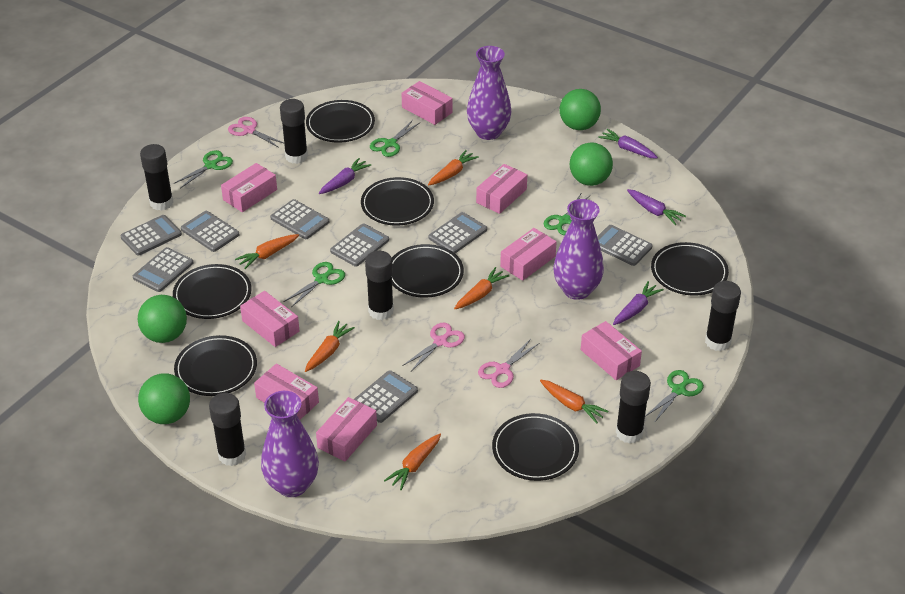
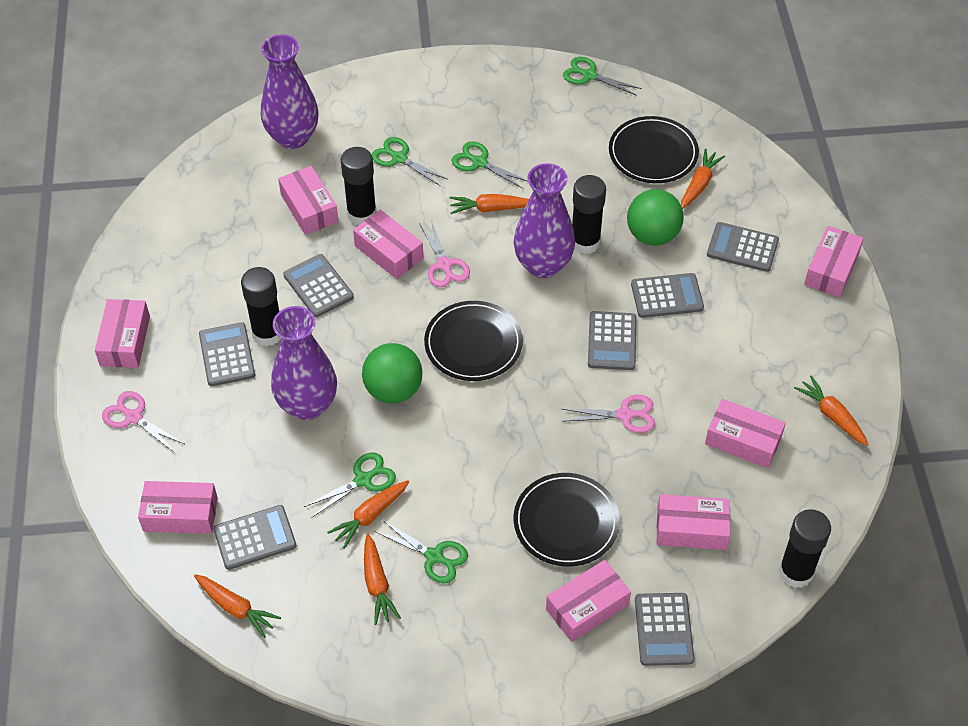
black glue stick: [140,144,174,211] [209,393,246,466] [280,99,308,164] [365,251,394,320] [616,371,651,444] [705,281,741,351] = 6 -> [241,267,281,346] [341,147,377,225] [572,175,606,254] [779,509,831,588] = 4
black plate: [173,264,251,319] [174,335,257,396] [306,100,375,143] [361,177,434,225] [392,244,464,298] [492,413,579,481] [651,242,729,296] = 7 -> [424,301,523,381] [514,473,620,567] [609,116,699,183] = 3
green ball: [138,295,187,343] [138,373,190,424] [560,89,601,130] [570,142,613,186] = 4 -> [362,343,422,403] [627,189,684,246] = 2
grey calculator: [120,215,182,256] [133,247,193,292] [181,211,239,252] [270,199,329,239] [330,223,389,267] [354,370,418,423] [429,212,487,253] [597,225,653,266] = 8 -> [199,322,255,386] [213,505,297,570] [283,254,354,317] [588,311,636,370] [631,273,704,318] [635,593,694,666] [707,222,779,272] = 7
purple carrot: [319,158,371,194] [598,129,658,159] [613,281,664,325] [627,189,686,225] = 4 -> none = 0

